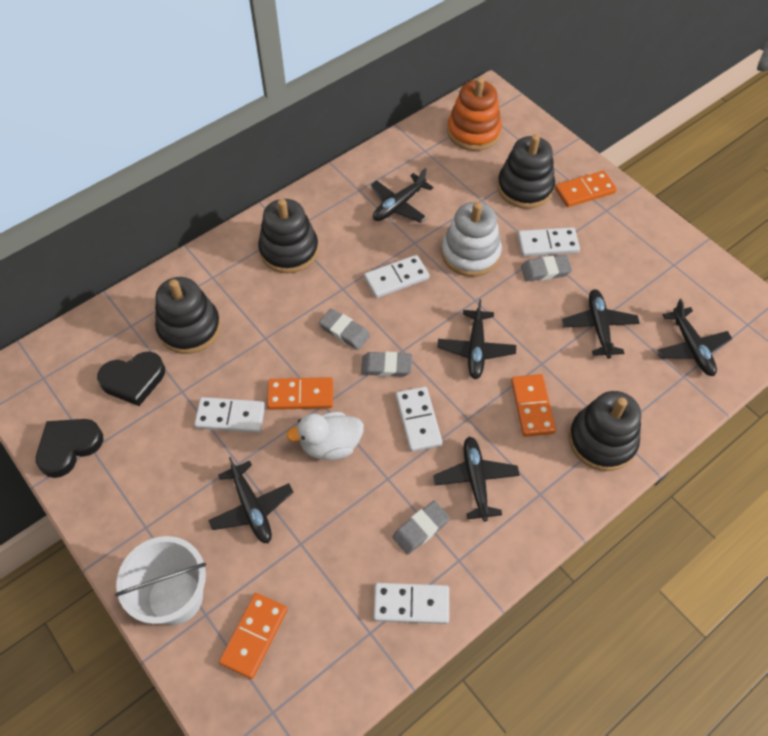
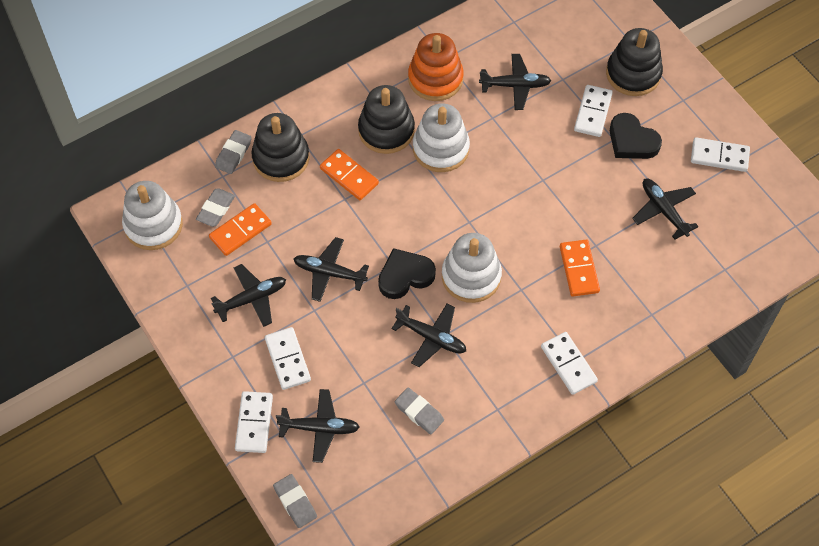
black stacking toy: [155,277,221,354] [258,199,319,274] [497,134,555,209] [569,391,641,471] = 4 -> [251,113,309,182] [358,85,415,154] [606,28,663,96] = 3
orange domino: [219,593,288,679] [267,377,333,410] [511,374,556,437] [555,171,617,207] = 4 -> [209,203,272,256] [320,149,379,200] [560,240,600,296] = 3
white bucket: [115,536,206,625] = 1 -> none = 0
white duck: [286,412,364,460] = 1 -> none = 0
white stacking toy: [441,202,502,277] = 1 -> [122,181,183,250] [413,103,470,172] [442,233,502,303] = 3

